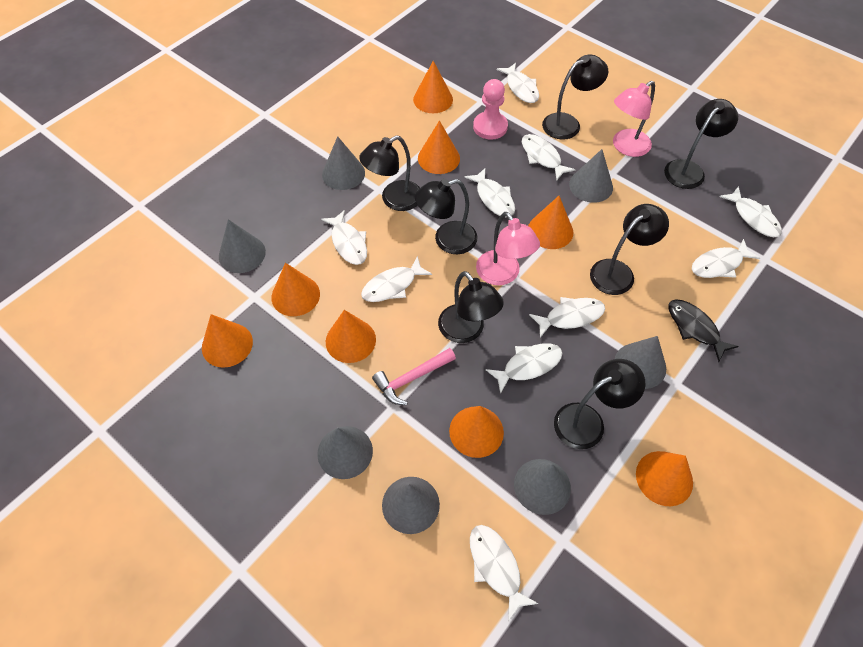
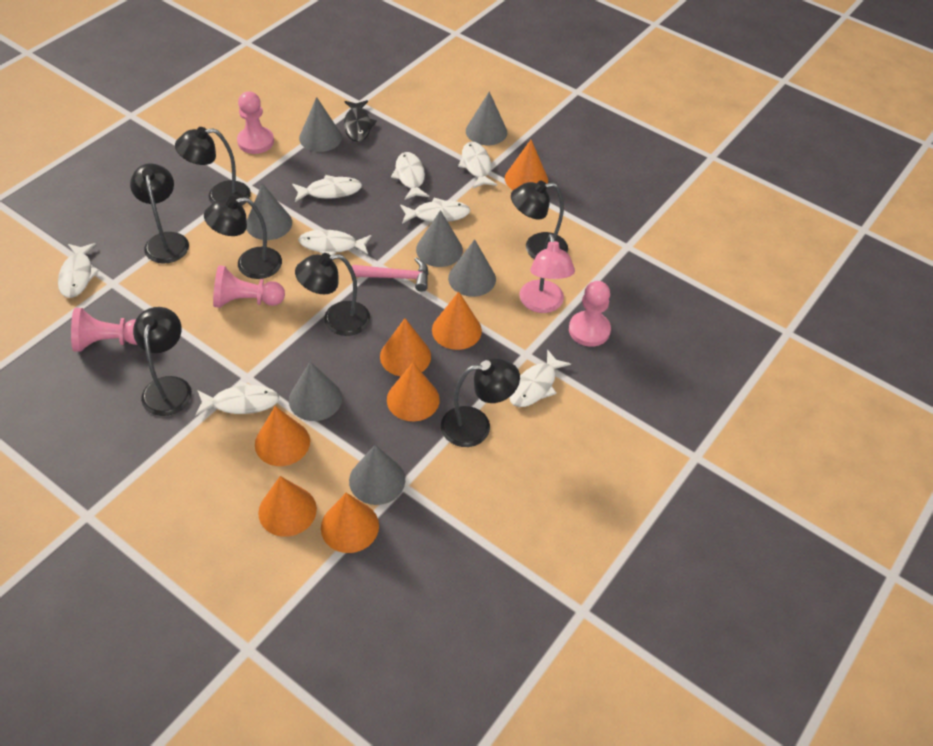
orange cone: [202,314,253,368] [271,263,320,316] [326,310,376,363] [413,61,453,113] [418,121,460,174] [449,406,504,458] [528,196,573,249] [636,451,693,506] = 8 -> [255,406,310,466] [258,476,317,537] [321,493,379,553] [380,318,431,376] [387,362,440,421] [432,292,482,350] [505,140,548,190] = 7
pink lamp: [476,212,540,285] [613,81,655,157] = 2 -> [520,234,575,313] = 1
pink pawn: [473,79,508,140] = 1 -> [71,308,138,352] [213,265,285,308] [237,91,274,154] [569,281,611,347] = 4
white fish: [321,210,367,265] [361,256,432,302] [464,168,515,217] [470,525,539,621] [486,343,562,394] [497,63,539,103] [522,134,576,180] [529,297,605,338] [692,239,760,278] [719,186,782,237] = 10 -> [58,243,99,298] [195,381,279,416] [292,175,362,202] [298,230,372,256] [391,152,430,200] [400,198,470,224] [458,142,497,188] [509,349,571,407] = 8

